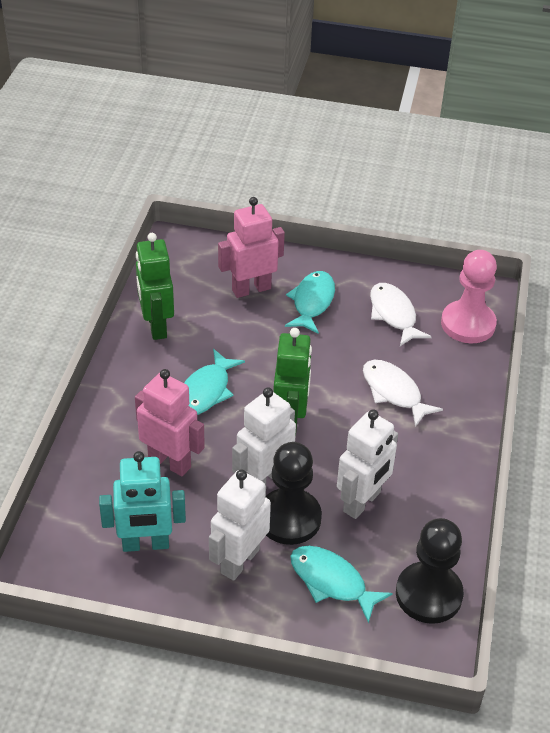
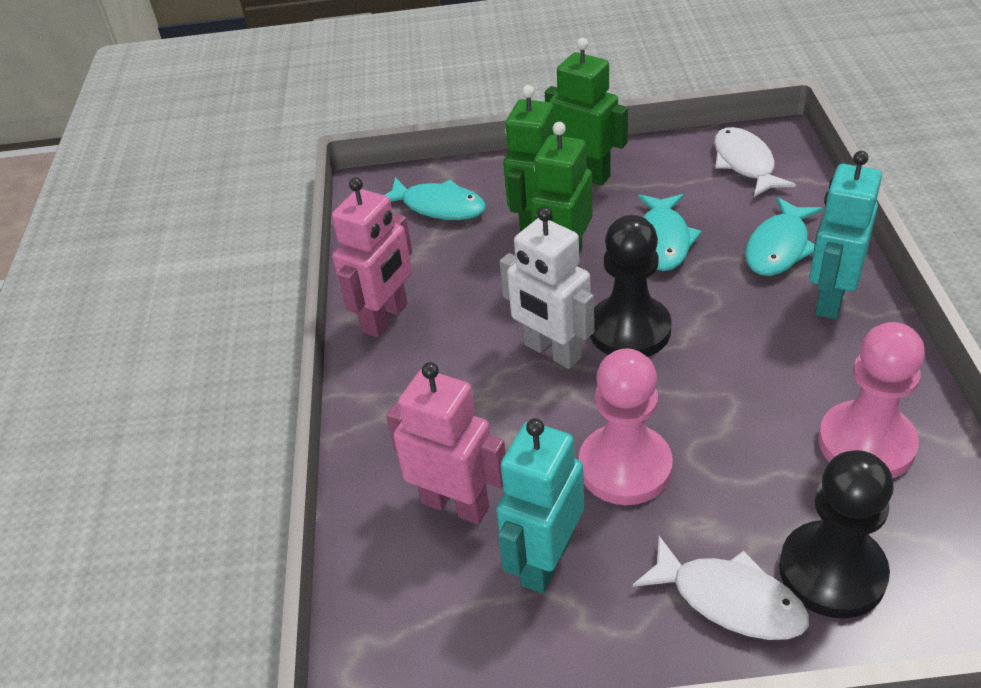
green robot: [136,233,174,340] [273,328,312,436] = 2 -> [503,85,556,232] [531,122,592,254] [545,38,628,185] = 3
pink pawn: [441,250,497,343] = 1 -> [579,348,673,505] [818,322,925,479] = 2
turquoise robot: [99,451,186,552] = 1 -> [496,418,584,593] [809,151,882,320] = 2
white robot: [209,469,271,581] [232,387,296,485] [337,409,398,519] = 3 -> [500,207,594,369] = 1

